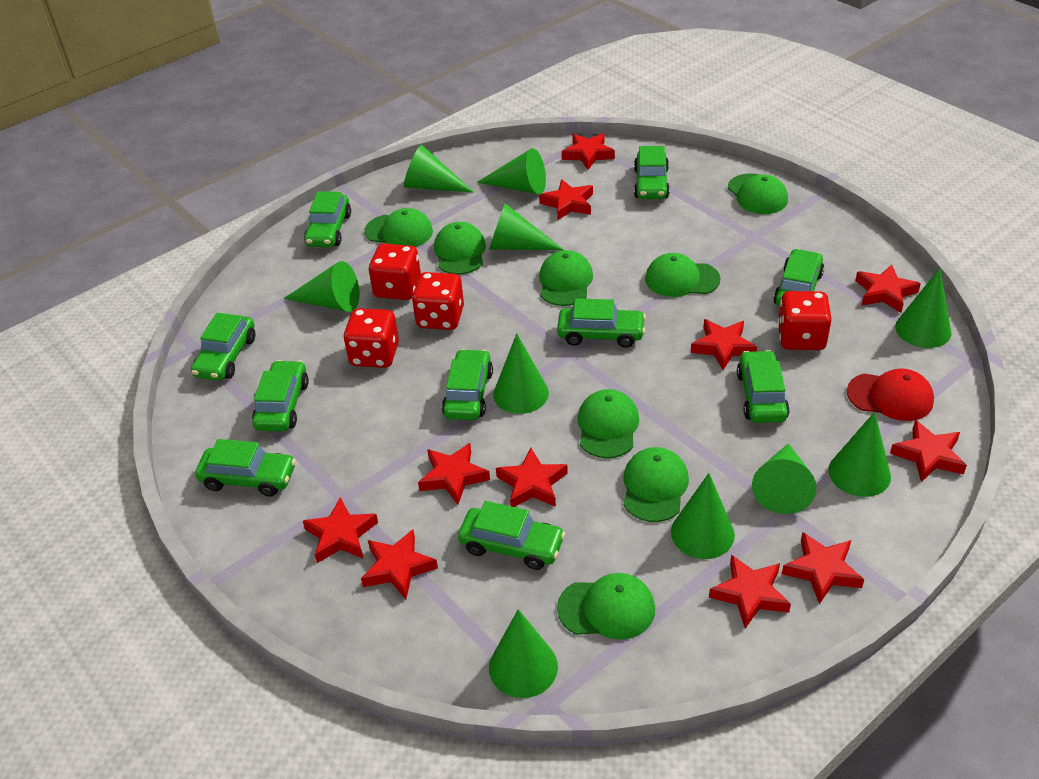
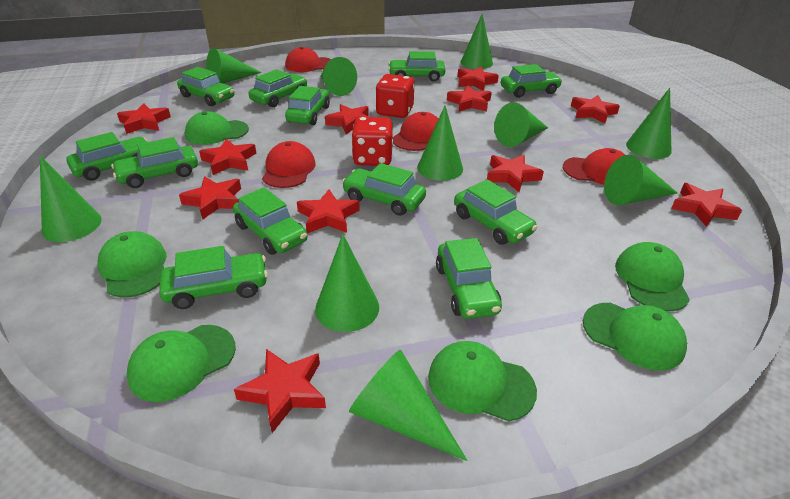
green cap: [365,208,433,247] [434,222,486,275] [539,250,593,306] [557,573,655,640] [578,389,640,458] [624,447,689,522] [645,253,720,297] [728,173,788,214] = 8 -> [97,231,166,298] [127,325,236,402] [185,111,249,145] [428,341,537,421] [583,303,687,371] [615,242,690,311] = 6
green car: [191,313,255,381] [195,439,296,496] [252,360,309,432] [304,191,351,247] [442,349,493,420] [458,501,565,570] [557,298,646,348] [634,146,670,199] [737,350,790,423] [773,249,824,307] = 10 -> [66,132,147,181] [111,137,198,188] [159,246,268,309] [177,67,235,106] [233,188,307,255] [249,69,307,108] [285,86,330,125] [342,163,426,216] [388,51,445,81] [436,238,502,319] [454,179,537,245] [501,64,562,98] = 12
red cap: [847,368,934,421] = 1 -> [262,141,316,188] [285,47,331,72] [392,112,439,151] [563,148,625,185] = 4
red dice: [343,308,399,368] [369,244,421,300] [412,272,464,330] [778,291,832,350] = 4 -> [351,117,393,166] [376,74,415,118] = 2

